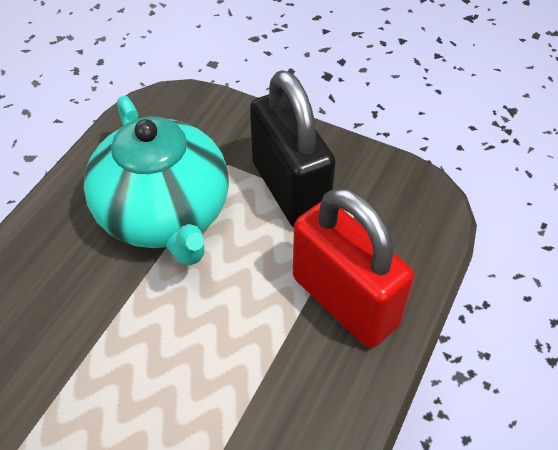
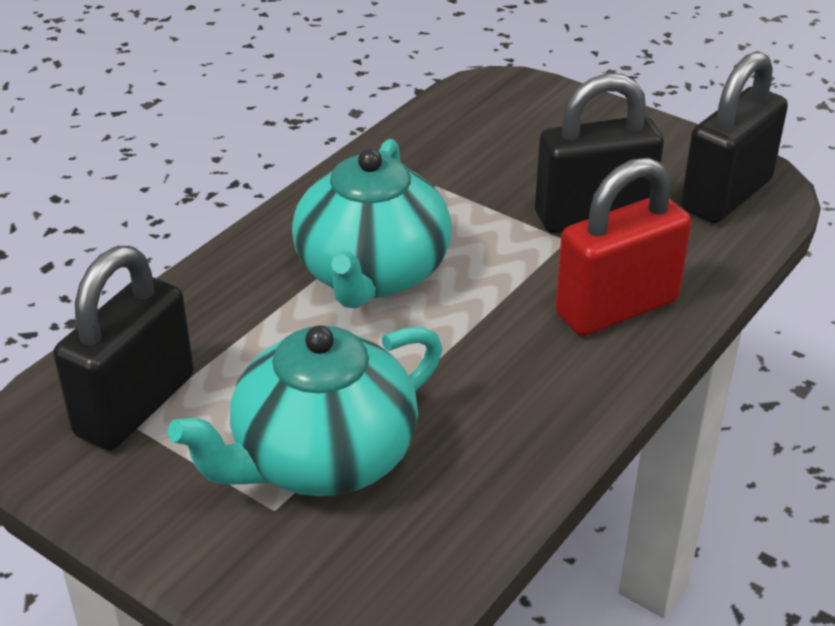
black padlock: [250,70,336,228] = 1 -> [53,246,194,450] [535,73,664,233] [681,51,788,223] = 3
turquoise teapot: [84,96,229,266] = 1 -> [168,325,442,496] [292,139,452,309] = 2

